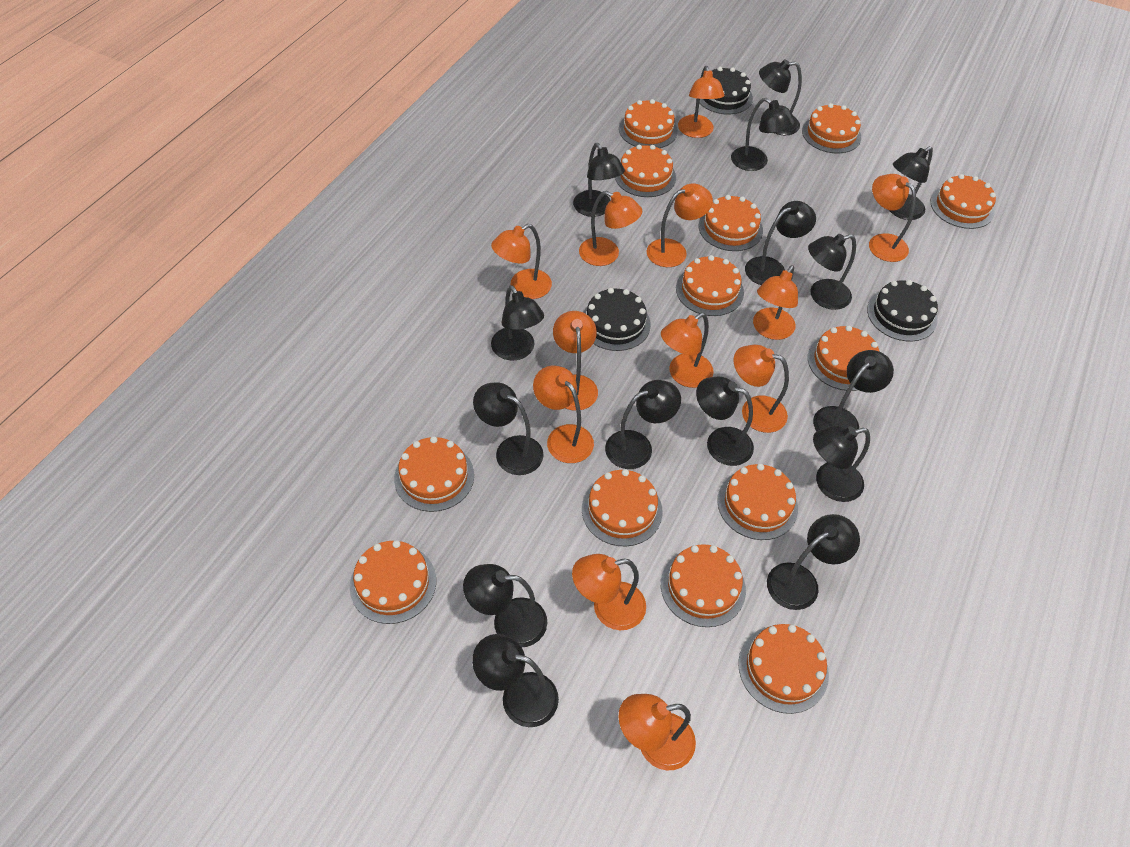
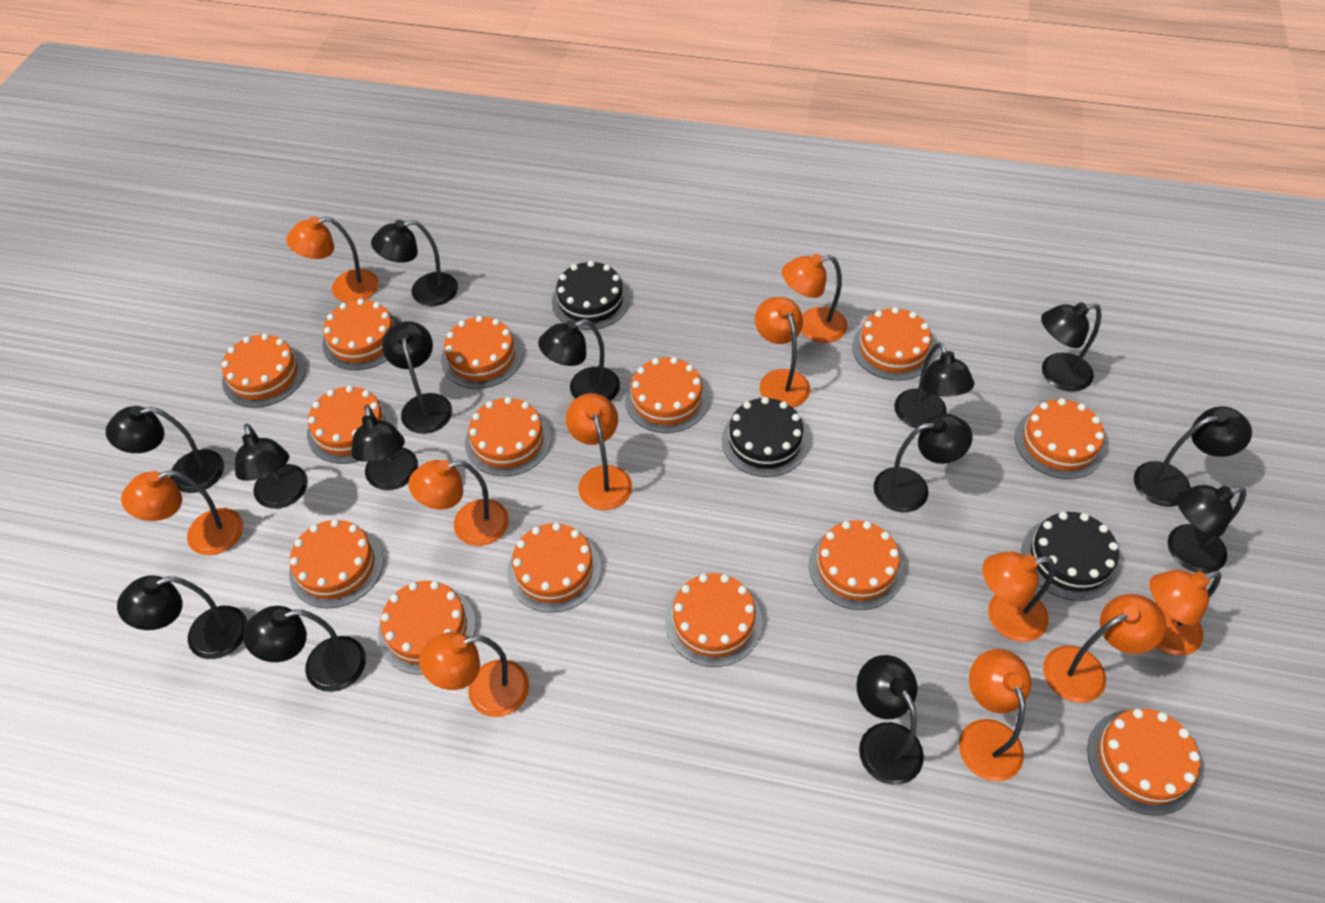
black lamp: [463,564,547,647] [472,634,559,727] [473,383,544,475] [491,285,544,361] [573,143,625,217] [605,380,681,469] [696,377,754,466] [731,98,796,171] [745,201,816,285] [759,59,802,135] [767,514,860,610] [808,234,856,310] [813,350,894,431] [813,426,870,502] [889,146,933,220] = 15 -> [106,406,224,493] [117,576,247,659] [235,424,308,509] [243,606,366,692] [351,405,418,490] [371,220,458,306] [382,321,452,434] [538,319,620,401] [856,655,924,785] [873,413,972,512] [894,342,974,428] [1041,302,1101,392] [1134,406,1252,507] [1168,485,1246,574] = 14
orange cake: [350,540,436,624] [394,436,474,512] [582,469,663,546] [615,145,676,197] [619,99,678,148] [661,544,746,627] [676,255,744,316] [699,195,763,251] [717,464,798,540] [738,624,829,714] [802,103,861,153] [808,325,880,391] [930,174,996,229] = 13 -> [222,333,306,408] [289,519,384,608] [307,385,393,464] [322,299,399,370] [378,581,476,675] [441,315,522,389] [465,397,551,476] [507,523,601,613] [625,357,709,433] [665,573,762,667] [809,520,904,610] [852,307,935,380] [1015,398,1105,479] [1087,708,1200,816] = 14
orange lamp: [491,224,552,299] [533,366,594,463] [553,311,598,411] [572,554,646,630] [579,191,642,266] [619,694,696,770] [647,183,713,267] [661,313,714,388] [678,66,724,138] [734,345,789,433] [753,265,798,340] [869,174,916,262] = 12 -> [121,470,243,555] [286,216,379,303] [408,460,509,546] [419,632,529,717] [566,393,632,510] [755,297,810,408] [782,254,847,343] [959,649,1031,781] [982,552,1055,642] [1043,594,1166,703] [1149,570,1221,656] = 11

